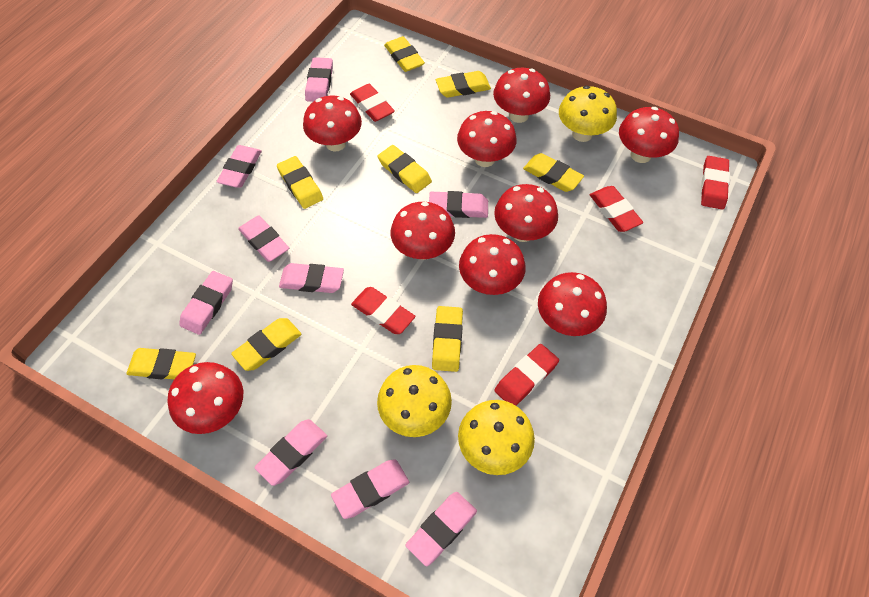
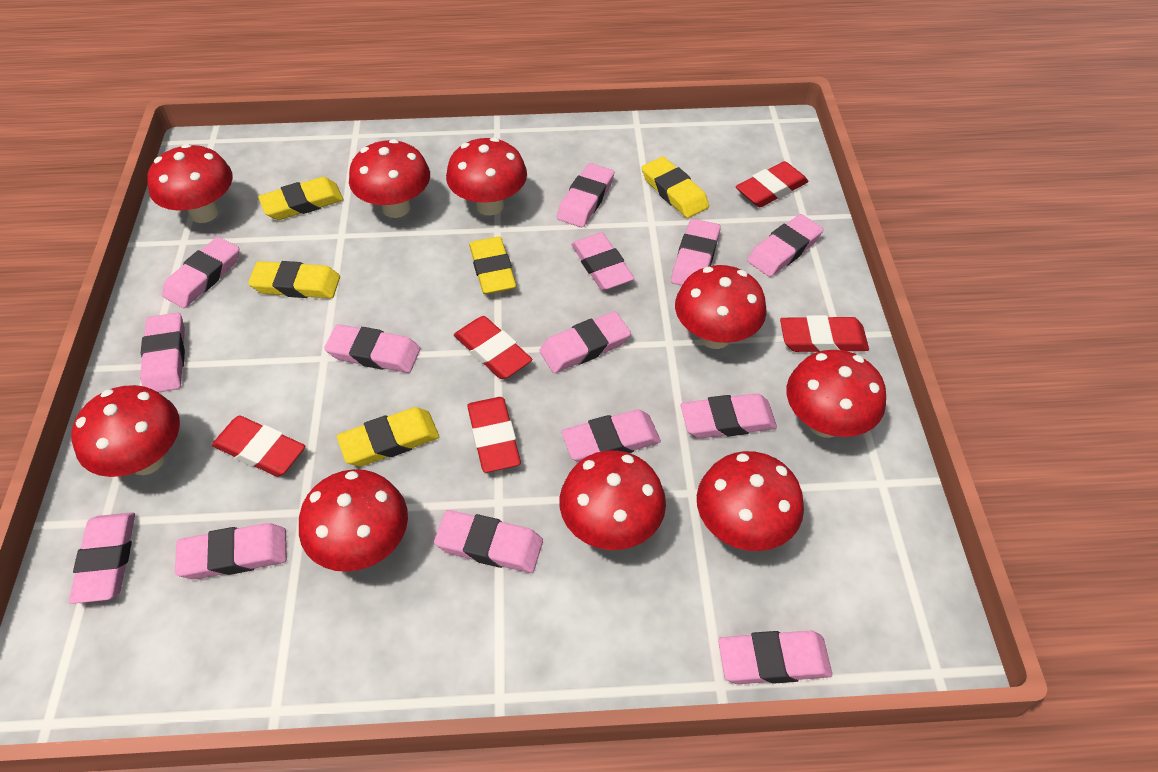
pink eraser: [179,271,233,335] [216,145,262,188] [238,216,289,262] [254,419,327,486] [279,263,344,293] [305,57,333,102] [331,459,409,519] [405,492,477,566] [429,191,488,218] = 9 -> [69,512,135,604] [140,313,185,392] [162,237,239,308] [175,523,287,579] [324,324,420,373] [434,510,543,573] [539,311,631,373] [557,163,614,227] [561,410,661,462] [571,233,635,291] [671,219,720,286] [681,393,777,439] [718,631,832,684] [747,214,823,277] = 14
yellow eraser: [127,348,196,380] [231,318,302,371] [277,156,323,209] [378,145,432,193] [384,36,425,72] [432,306,463,372] [436,71,491,98] [523,153,584,192] = 8 -> [248,261,340,298] [258,177,344,220] [337,407,439,466] [469,237,516,294] [642,156,709,218] = 5
yellow mushroom: [377,365,452,437] [458,400,535,475] [559,86,617,142] = 3 -> none = 0

